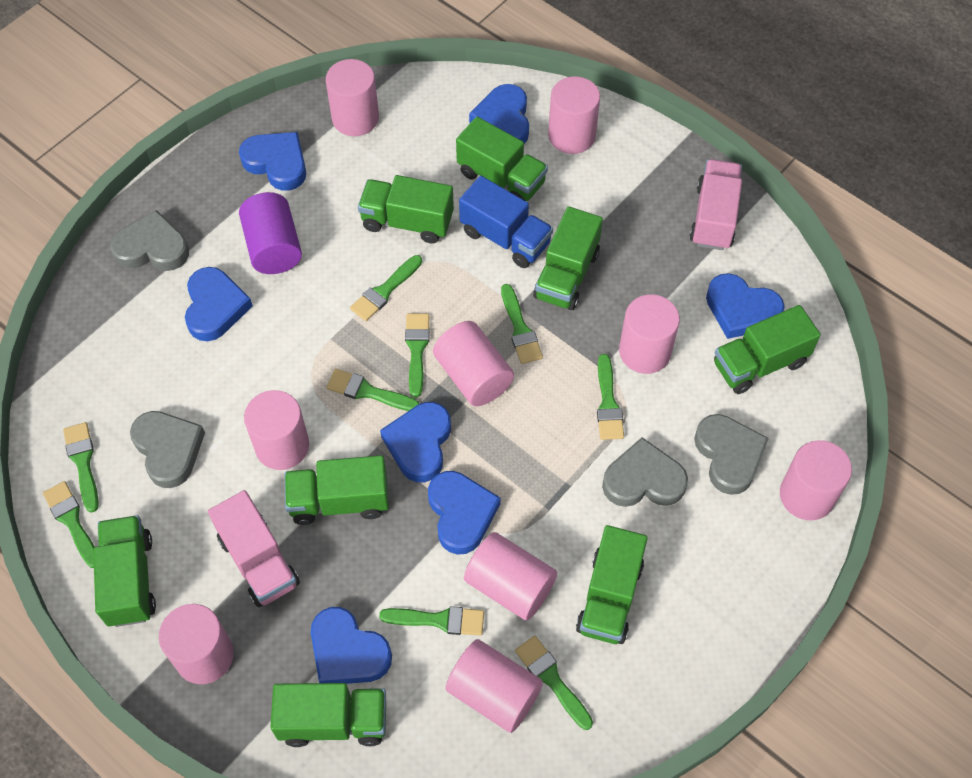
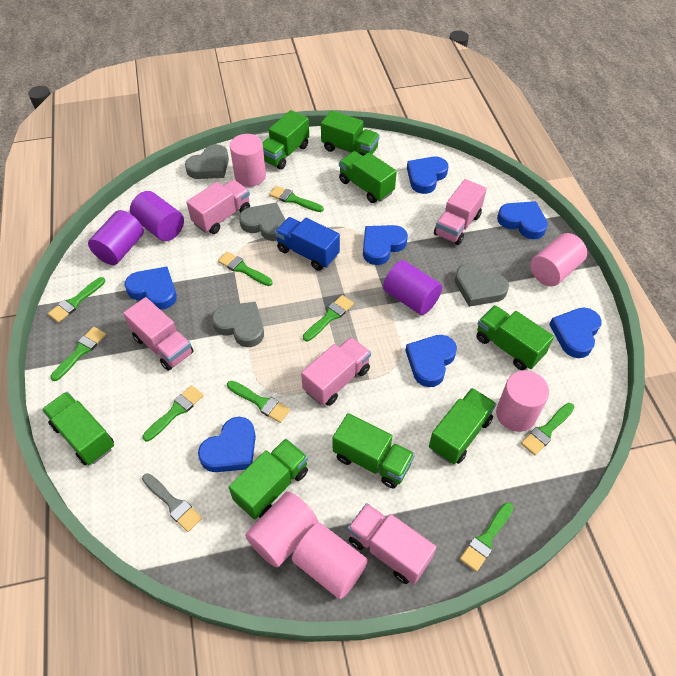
grey brush: none = 0 -> [142,473,202,532] = 1
pink cylinder: [159,604,234,684] [244,390,309,470] [326,59,379,136] [433,321,514,406] [446,639,543,733] [464,532,557,621] [548,76,600,154] [619,294,680,374] [780,440,852,520] = 9 -> [230,134,266,187] [245,492,318,568] [292,523,368,599] [496,371,549,432] [530,233,587,286] = 5
pink truck: [208,490,300,607] [690,159,742,250] = 2 -> [123,297,194,371] [186,180,250,234] [301,337,371,406] [348,503,436,584] [434,179,487,245] = 5
purple cylinder: [239,192,302,274] = 1 -> [88,210,144,265] [130,191,184,241] [383,260,442,315] = 3

